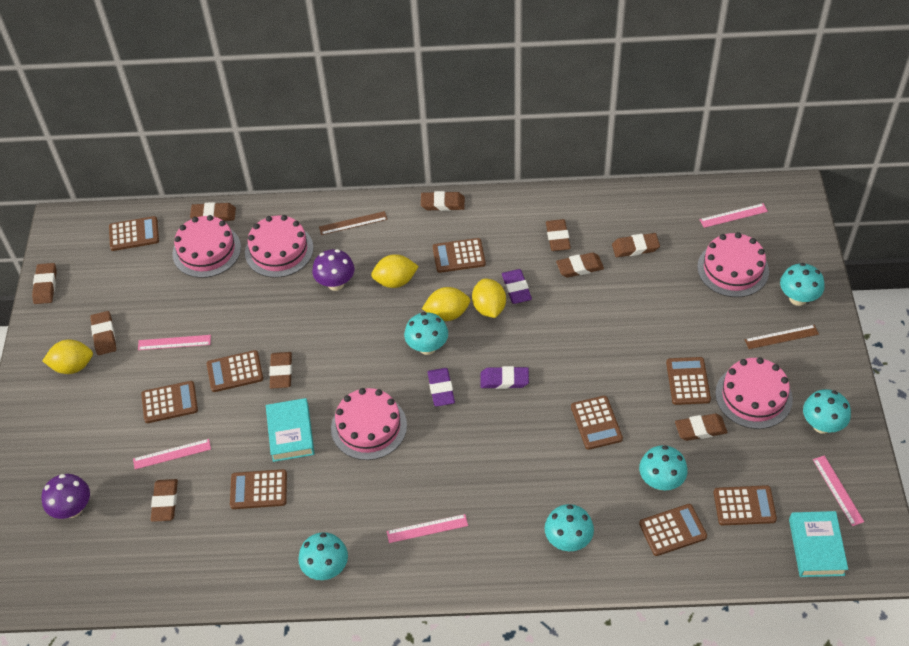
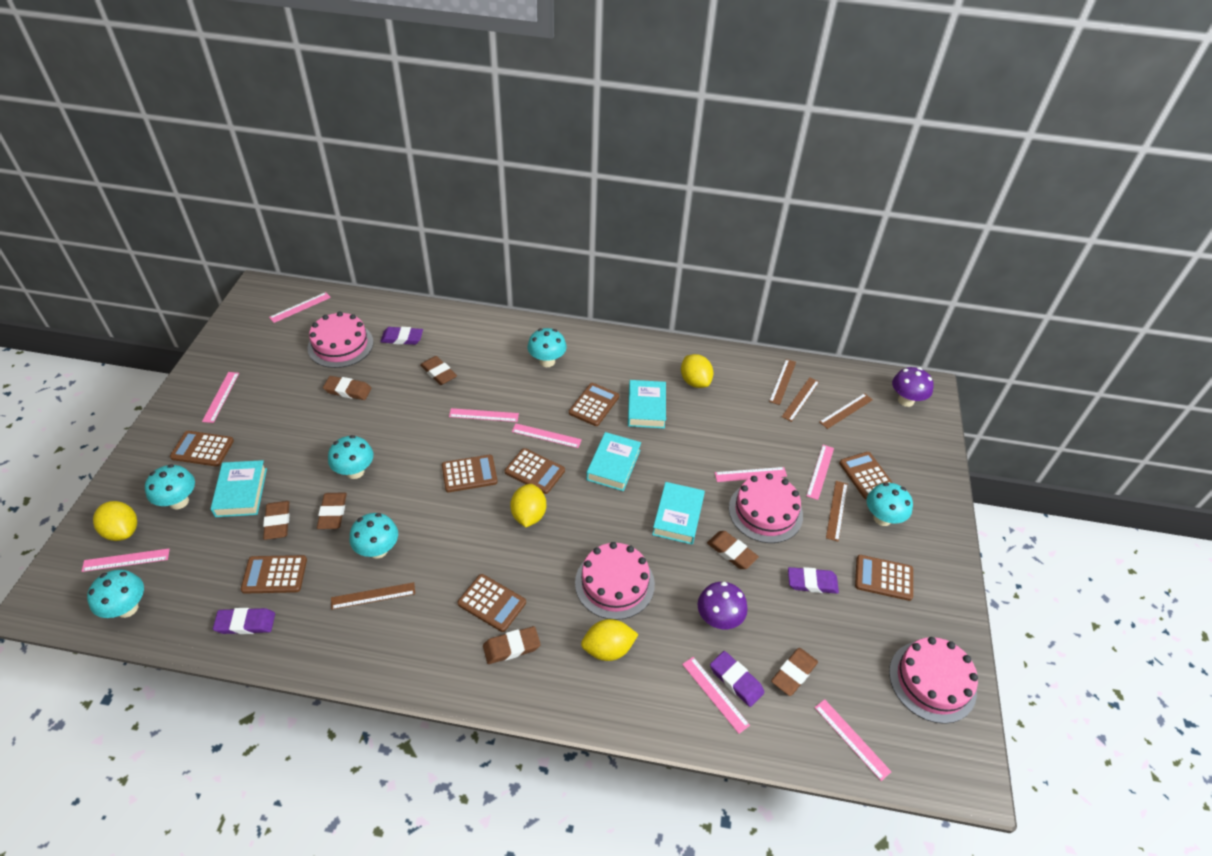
brown calculator: [109,216,159,251] [141,381,198,423] [207,350,263,392] [230,469,287,509] [433,238,486,273] [571,396,623,450] [639,504,707,556] [666,357,711,405] [714,485,777,526] = 9 -> [170,431,234,467] [241,555,307,594] [442,455,498,492] [457,574,526,632] [505,448,565,494] [569,383,619,426] [839,452,893,500] [855,555,913,601] = 8
brown eraser: [32,263,57,304] [90,311,116,355] [151,479,178,522] [190,202,236,221] [269,352,292,389] [421,191,465,211] [546,219,571,251] [556,252,604,278] [612,233,660,257] [675,413,727,441] = 10 -> [263,501,290,540] [317,493,347,529] [323,376,371,400] [420,356,457,385] [483,626,540,664] [707,531,759,569] [771,648,818,696] = 7
brown ruler: [319,211,388,235] [745,325,819,349] = 2 -> [331,582,415,610] [769,359,796,405] [782,377,819,422] [819,393,873,429] [826,481,848,542] = 5
pink cake: [172,215,241,278] [245,215,314,278] [331,388,407,460] [697,232,769,297] [715,357,793,429] = 5 -> [307,311,374,368] [575,542,655,620] [729,473,803,543] [889,637,978,724] = 4
pink ruler: [133,439,211,469] [138,335,211,350] [387,514,468,543] [699,203,768,228] [813,455,864,526] = 5 -> [82,549,170,572] [202,372,239,423] [269,292,331,323] [449,408,519,422] [512,423,582,448] [682,657,750,734] [715,467,787,482] [806,445,834,500] [814,699,892,781] = 9
purple eraser: [427,368,455,407] [480,366,529,389] [502,269,532,304] = 3 -> [213,608,275,634] [380,327,423,345] [710,651,765,707] [788,567,839,594] = 4
turquoise book: [266,398,315,462] [789,511,848,577] = 2 -> [210,460,267,517] [586,432,641,491] [628,380,666,429] [652,482,705,545] = 4

